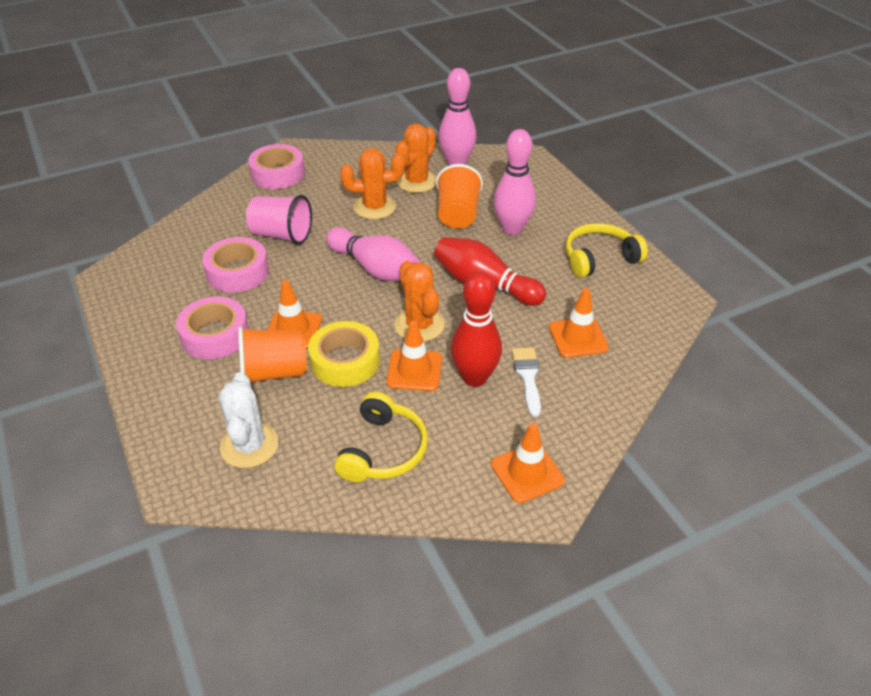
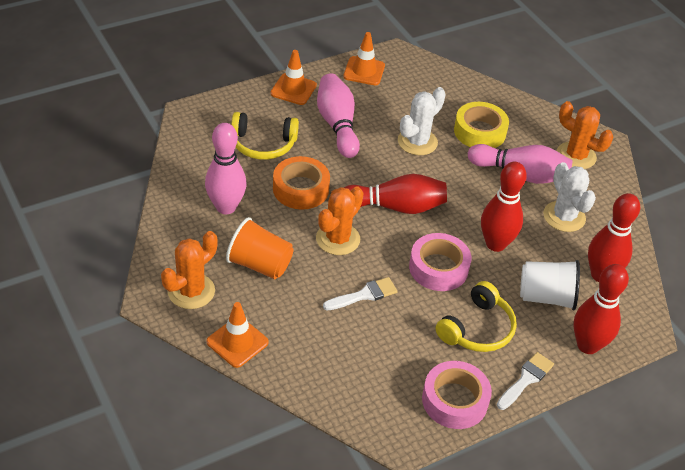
orange cup: [238,326,307,383] [436,164,483,229] = 2 -> [226,217,294,279] = 1
orange tape: none = 0 -> [273,156,330,210] = 1
orange traffic cone: [267,280,322,349] [386,321,442,391] [491,423,565,503] [549,288,609,358] = 4 -> [206,302,269,368] [270,50,317,105] [343,32,385,85] = 3
pink cup: [246,195,312,245] = 1 -> none = 0
pink tape: [176,296,249,359] [202,237,269,293] [248,144,305,189] = 3 -> [409,233,471,291] [422,361,492,429] = 2
red bowling pin: [434,237,546,306] [451,272,502,387] = 2 -> [344,174,447,214] [481,162,527,252] [573,264,629,354] [588,193,640,282] = 4
white brush: [512,348,541,417] = 1 -> [323,277,397,310] [497,352,554,410] = 2
white cactus: [219,372,279,468] = 1 -> [398,87,446,155] [543,162,596,232] = 2
white cup: none = 0 -> [520,260,580,310] = 1

